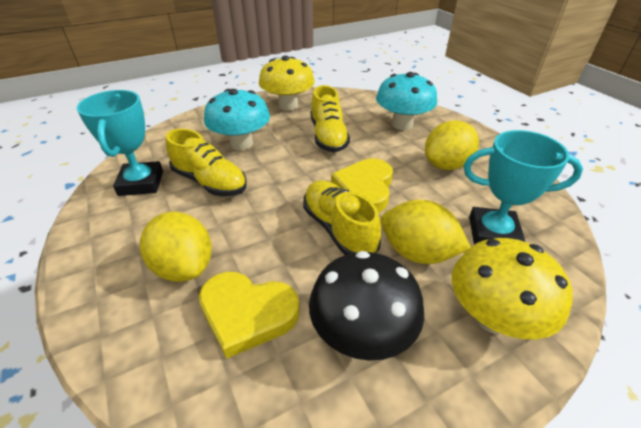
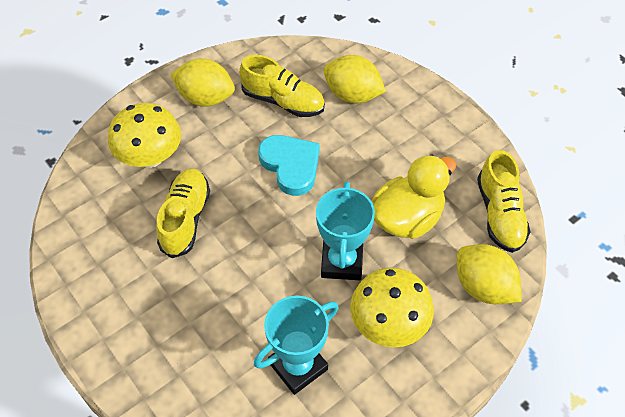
black mushroom: [309,251,424,361] = 1 -> none = 0
turquoise heart: none = 0 -> [258,135,320,196] = 1
turquoise mushroom: [204,89,270,150] [376,72,437,130] = 2 -> none = 0
yellow duck: none = 0 -> [372,154,456,239] = 1
yellow heart: [199,272,300,359] [331,158,393,212] = 2 -> none = 0

